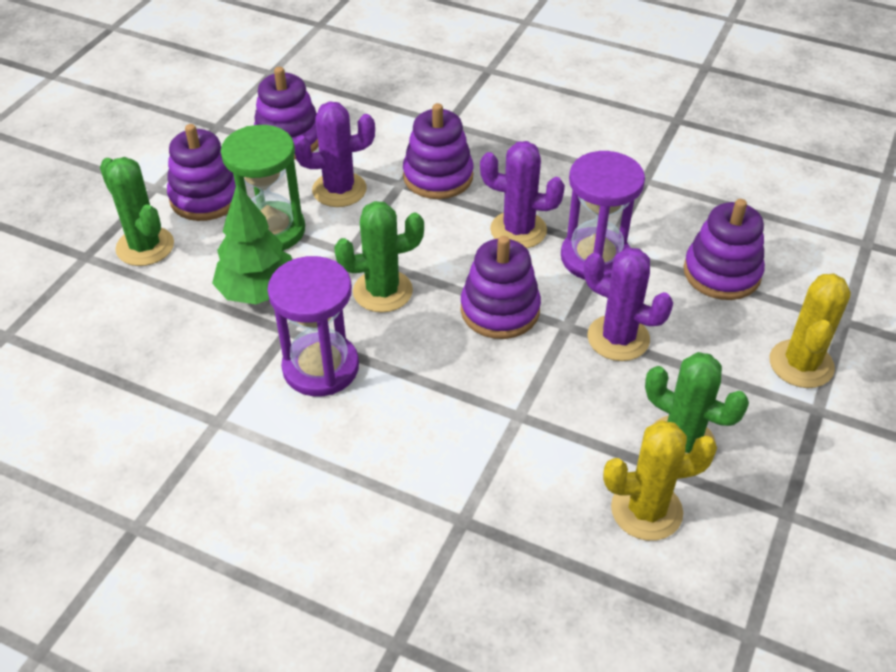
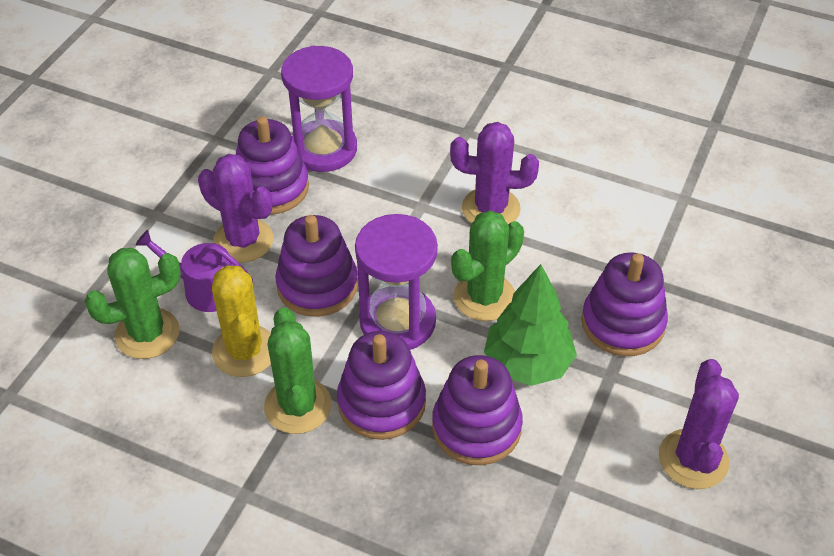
green hourglass: [221,125,305,251] = 1 -> none = 0
purple watering can: none = 0 -> [135,230,253,312] = 1
yellow cactus: [603,420,717,541] [770,274,851,388] = 2 -> [212,265,271,377] = 1

